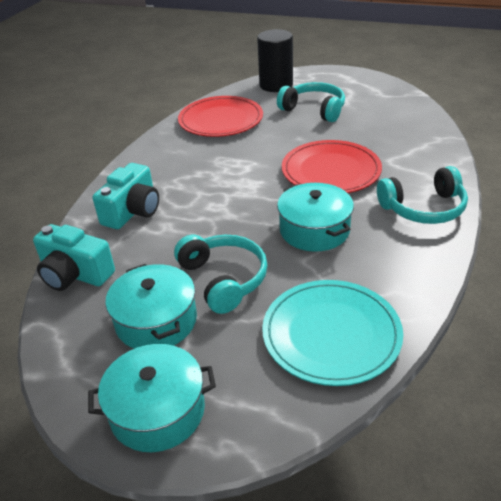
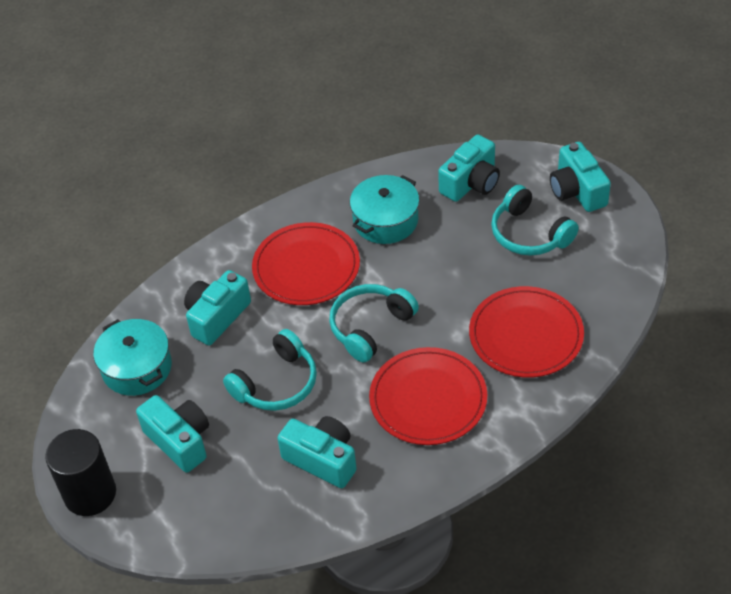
red plate: [178,96,263,137] [282,140,382,193] = 2 -> [252,222,360,305] [369,347,487,445] [469,286,584,378] = 3
turquoise camera: [33,224,115,291] [93,163,159,229] = 2 -> [136,395,209,473] [184,270,251,345] [277,416,357,488] [438,134,500,202] [550,142,611,212] = 5
turquoise plate: [262,280,403,386] = 1 -> none = 0
turquoise pot: [88,344,216,452] [105,264,197,349] [277,183,354,252] = 3 -> [94,319,172,396] [350,175,419,244] = 2

